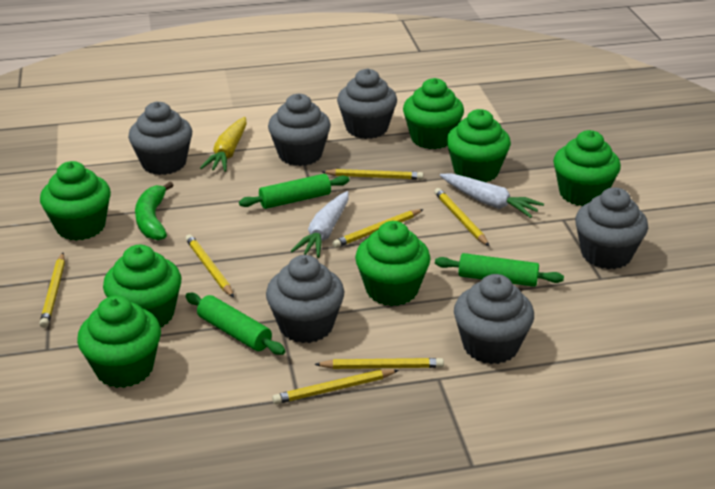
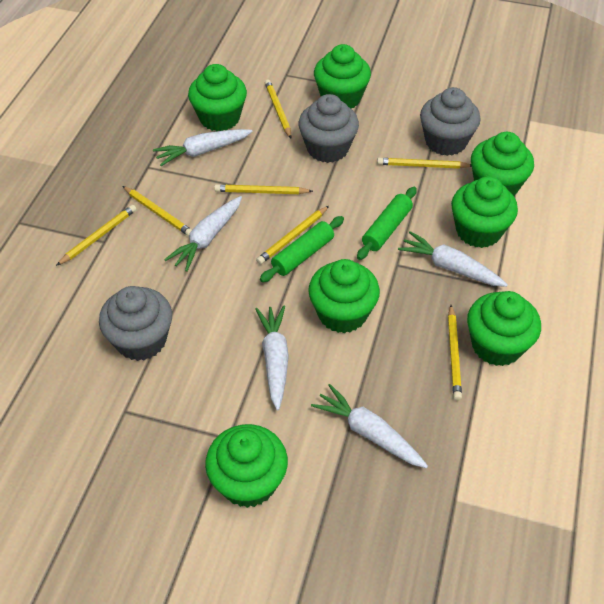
green banana: [135,182,173,241] = 1 -> none = 0
green rolling pin: [185,293,286,355] [239,174,350,209] [435,253,564,287] = 3 -> [260,216,344,282] [357,187,417,260] = 2
grey cupcake: [128,102,192,175] [266,255,344,343] [268,93,331,166] [337,69,397,139] [454,274,534,364] [575,187,648,269] = 6 -> [99,286,172,361] [298,94,359,163] [420,87,481,156] = 3
white carrot: [291,191,349,258] [440,173,544,218] = 2 -> [153,129,253,166] [164,196,242,272] [255,305,289,410] [311,384,428,468] [398,231,508,287] = 5
yellow carrot: [200,117,247,172] = 1 -> none = 0

